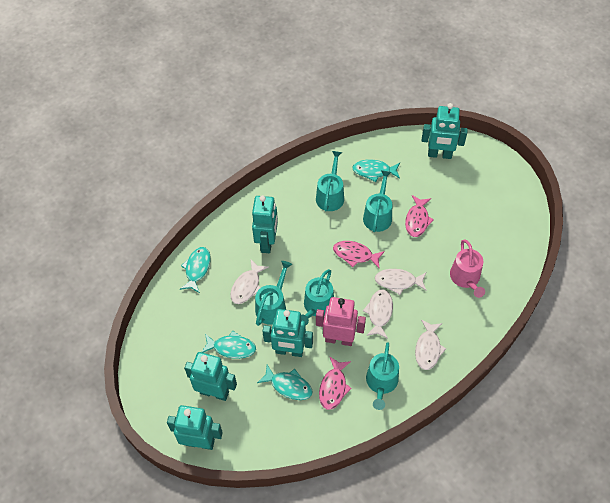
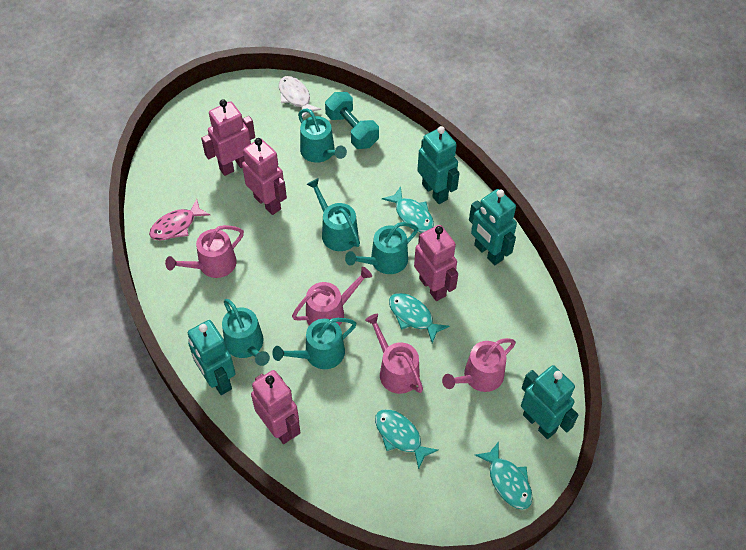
pink fish: [319,356,352,410] [333,241,385,268] [405,195,434,237] = 3 -> [149,199,210,240] = 1
pink robot: [316,297,366,346] = 1 -> [201,99,255,176] [242,138,287,215] [251,370,300,444] [414,225,458,301] = 4
pink watering can: [450,239,485,298] = 1 -> [165,225,244,278] [292,267,372,326] [365,314,423,394] [442,338,516,392] = 4
turquoise dumbbell: none = 0 -> [325,92,379,149] = 1
turquoise robot: [167,405,223,450] [184,352,237,401] [252,195,278,253] [262,309,313,357] [422,103,468,159] = 5 -> [188,320,236,395] [417,126,459,204] [469,189,517,265] [521,365,579,439] = 4
white fish: [231,260,268,304] [363,289,393,339] [375,269,427,295] [415,319,446,370] = 4 -> [279,76,321,118] = 1

